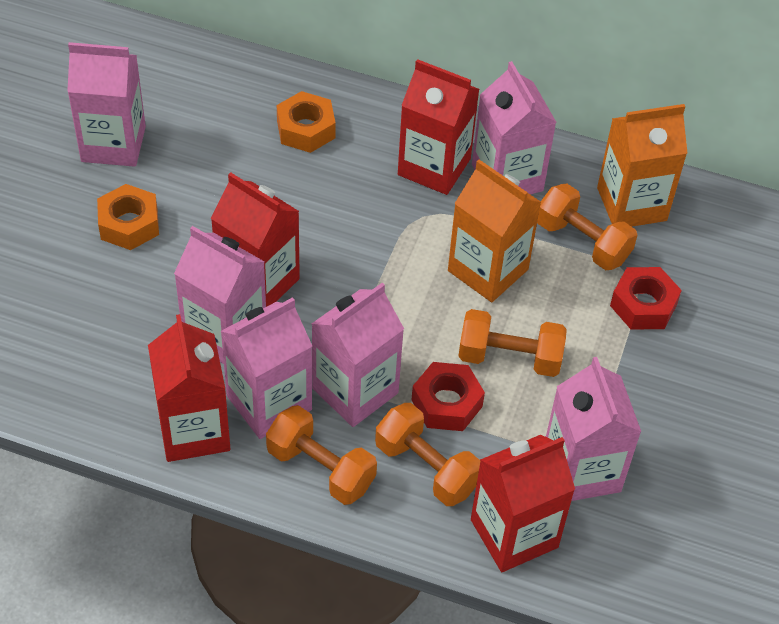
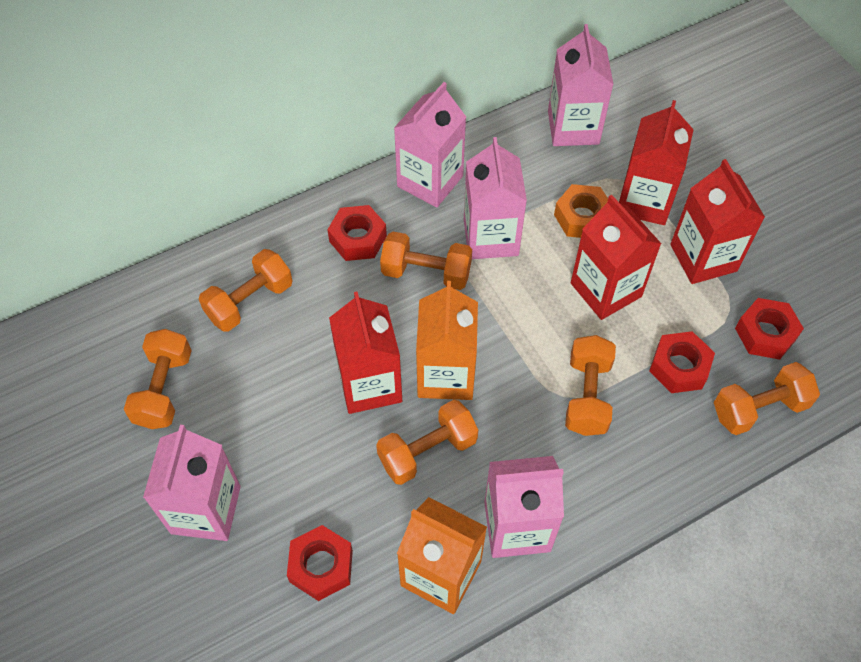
orange dumbbell: [266,405,377,505] [375,403,480,506] [458,309,567,377] [537,184,637,270] = 4 -> [124,329,192,429] [199,249,293,332] [376,400,478,485] [380,232,472,290] [565,335,616,436] [714,362,820,435] = 6
orange nut: [97,184,159,250] [277,91,336,153] = 2 -> [554,184,608,238] = 1
pink carton: [67,42,146,167] [174,226,266,364] [220,297,312,439] [312,283,404,427] [472,61,557,194] [546,357,641,501] = 6 -> [143,425,241,541] [394,82,466,208] [464,137,527,259] [484,456,564,558] [548,24,614,146] = 5
red nut: [411,362,485,431] [610,267,682,330] = 2 -> [287,525,353,601] [327,205,387,261] [649,331,715,393] [735,298,804,360] = 4

